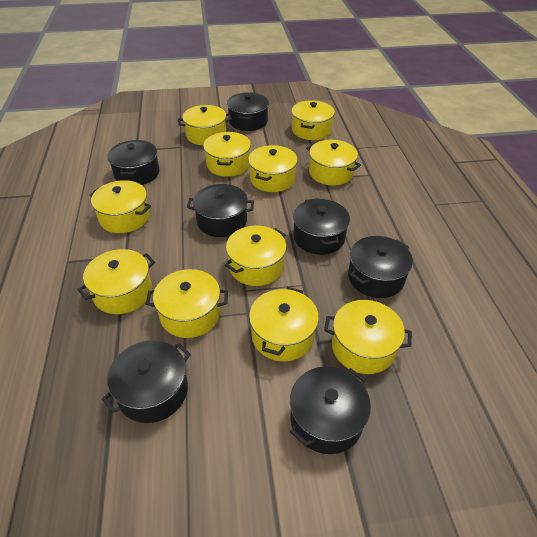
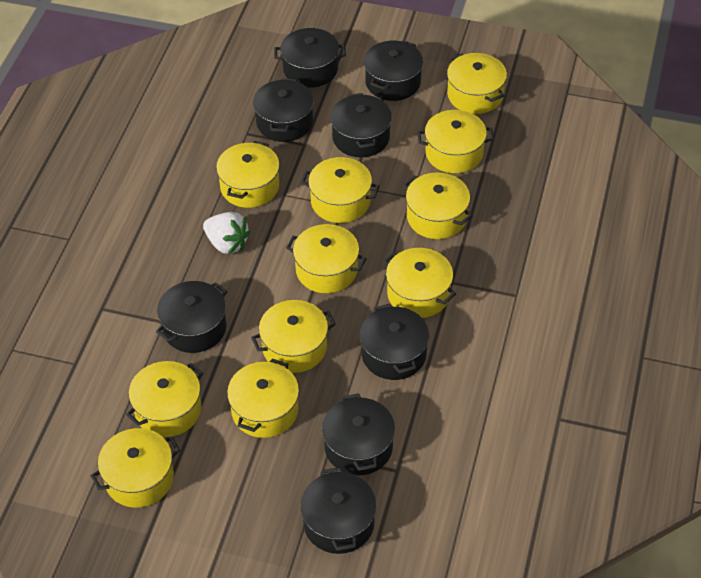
black pot: [102,340,191,423] [107,140,160,185] [187,184,254,237] [227,92,269,131] [290,366,371,454] [293,198,350,255] [348,236,413,298] = 7 -> [156,281,227,353] [253,78,314,142] [274,28,346,88] [300,467,377,554] [322,393,395,476] [330,93,392,157] [360,304,429,380] [364,40,423,101] = 8
white strawberry: none = 0 -> [203,212,251,254] = 1

